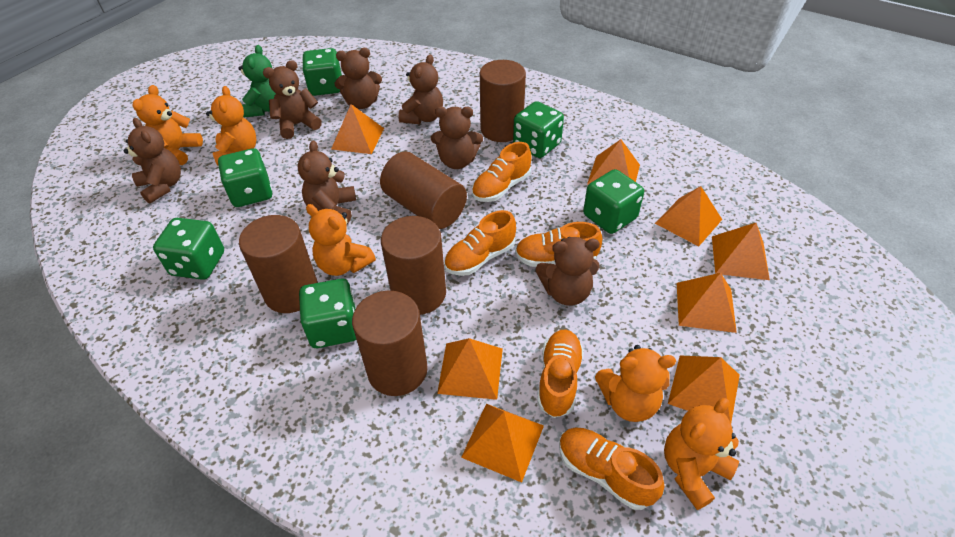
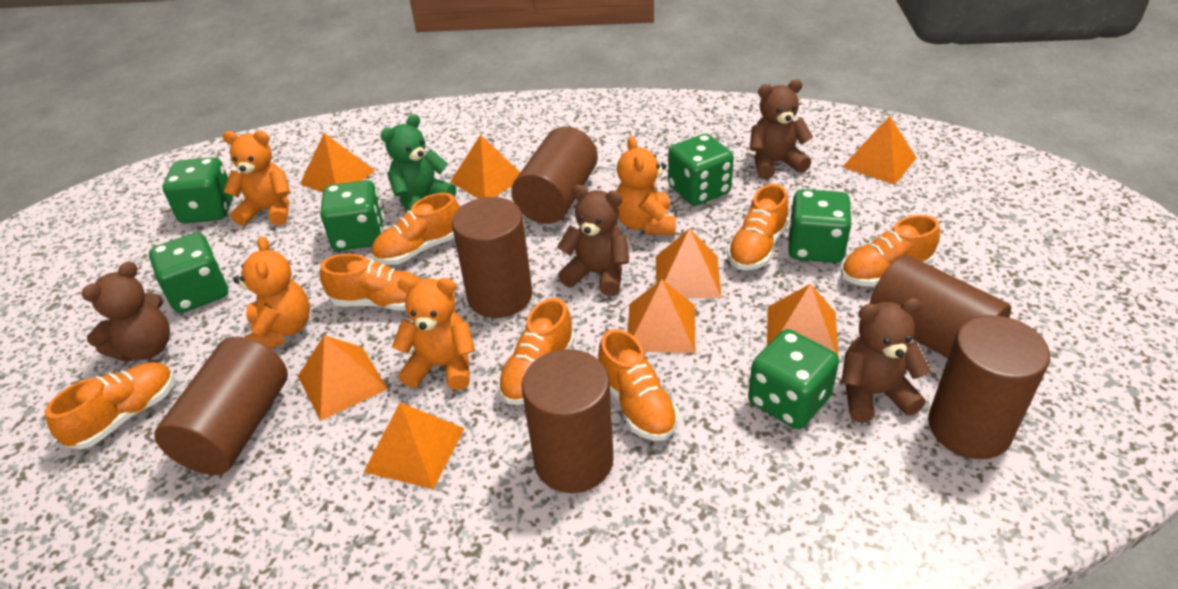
brown cylinder: [239,215,318,313] [352,291,428,396] [380,151,467,229] [381,216,446,315] [480,60,526,142] = 5 -> [154,337,288,475] [452,197,533,318] [511,126,598,224] [522,349,614,493] [869,255,1011,358] [928,315,1050,459] = 6
brown teddy bear: [124,118,181,204] [263,60,322,139] [298,141,356,224] [335,48,382,109] [399,54,443,124] [431,107,483,169] [536,237,600,306] = 7 -> [82,262,170,362] [557,185,629,296] [750,79,813,179] [841,298,931,422] = 4
orange shoe: [444,210,516,276] [472,142,532,202] [515,222,602,267] [537,330,584,418] [559,427,665,510] = 5 -> [45,362,175,449] [320,254,422,310] [371,193,460,265] [498,298,575,405] [598,329,678,441] [727,184,789,270] [841,215,940,287] = 7
orange teddy bear: [133,85,203,165] [206,86,256,166] [306,204,376,276] [595,345,676,422] [664,398,739,510] = 5 -> [222,131,290,226] [234,236,310,349] [392,276,475,390] [616,136,676,235] = 4

